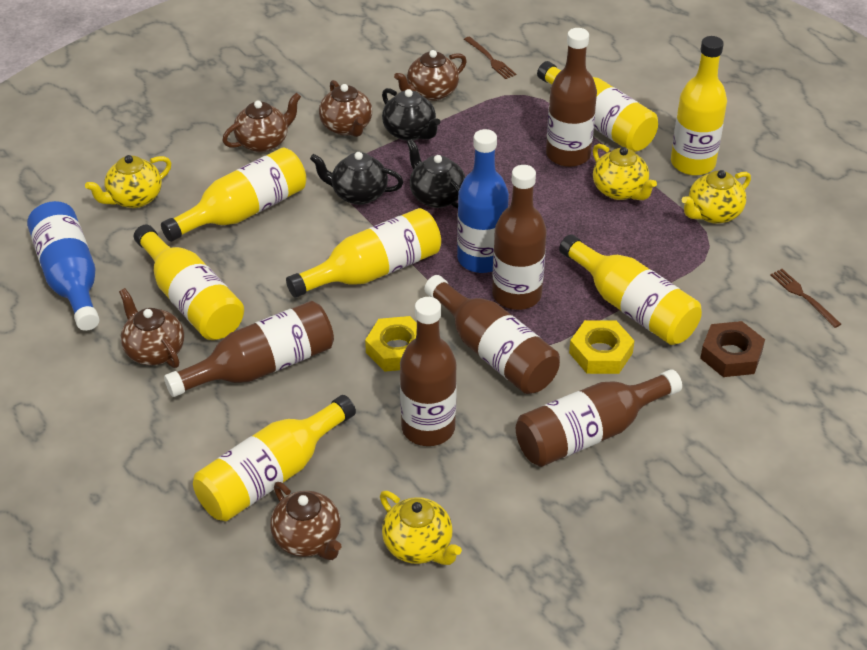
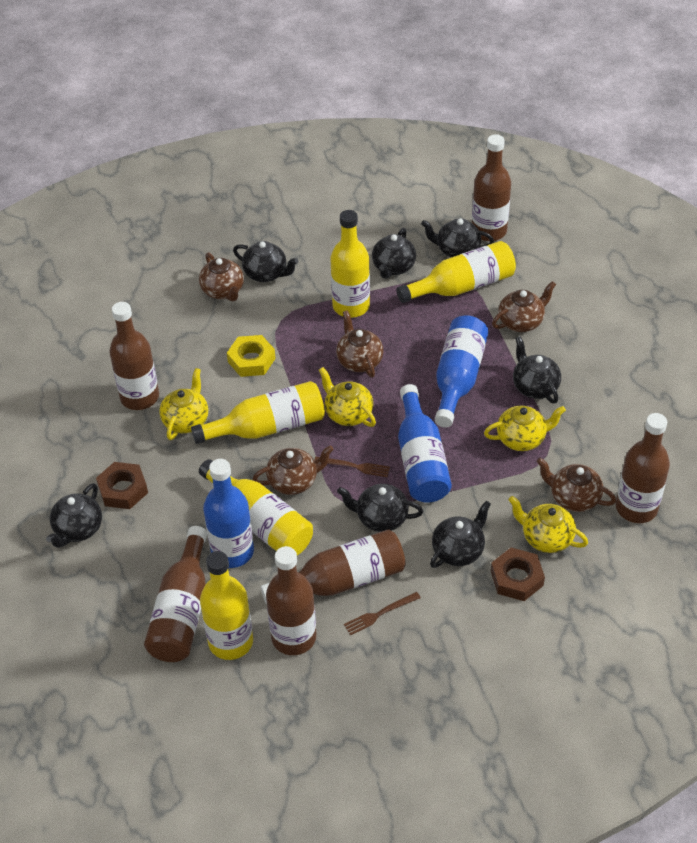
black teapot: [310,152,403,205] [382,88,441,141] [407,139,465,208] = 3 -> [46,483,102,548] [233,241,298,282] [337,484,423,532] [372,228,416,279] [421,218,494,257] [430,501,491,568] [513,336,561,404] = 7
blue bottle: [27,201,100,331] [457,129,509,273] = 2 -> [203,459,254,568] [398,384,452,503] [435,316,488,428] = 3
brown nut: [700,321,765,377] = 1 -> [96,462,148,509] [491,548,545,601] = 2
yellow bottle: [134,225,244,340] [161,147,306,242] [193,395,356,521] [286,208,441,298] [537,61,658,152] [559,234,702,345] [671,36,727,176] = 7 -> [191,381,325,444] [199,459,313,555] [200,551,253,660] [331,210,370,318] [396,241,516,303] = 5
yellow nut: [365,316,417,372] [569,320,635,374] = 2 -> [227,335,276,377] = 1

